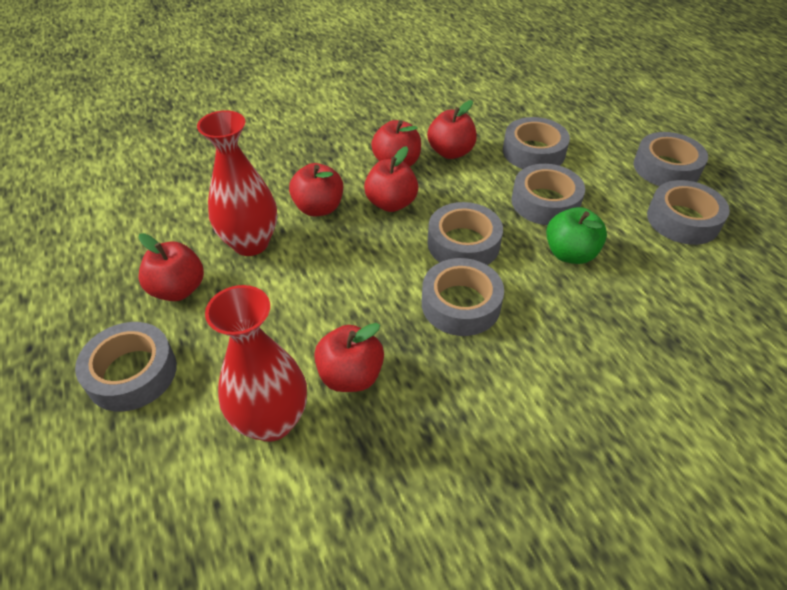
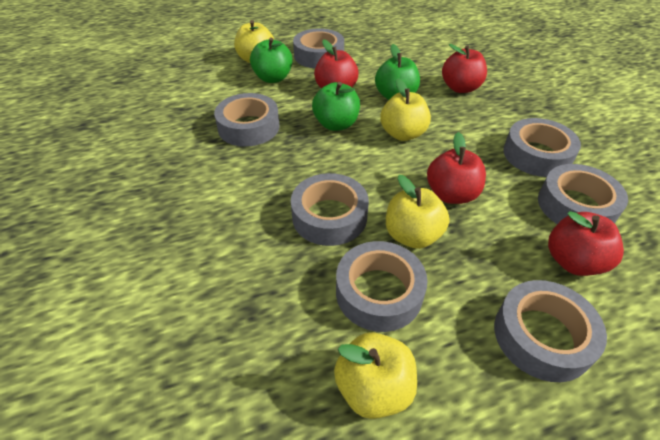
green apple: [546,207,607,264] = 1 -> [250,37,293,83] [312,82,360,131] [375,44,420,100] = 3
red apple: [138,233,204,301] [289,163,343,216] [314,323,384,392] [364,146,418,212] [371,120,421,167] [427,100,477,159] = 6 -> [314,39,359,88] [427,132,486,204] [442,44,487,93] [548,211,624,276] = 4
red vase: [197,110,277,256] [205,285,307,442] = 2 -> none = 0
yellow apple: none = 0 -> [234,20,274,63] [334,332,417,419] [380,78,431,141] [386,175,450,249] = 4

